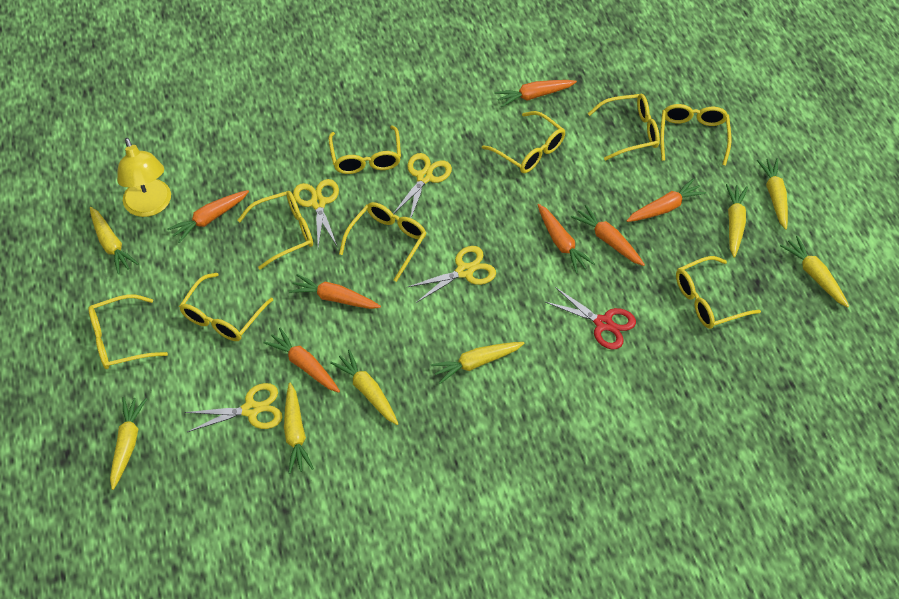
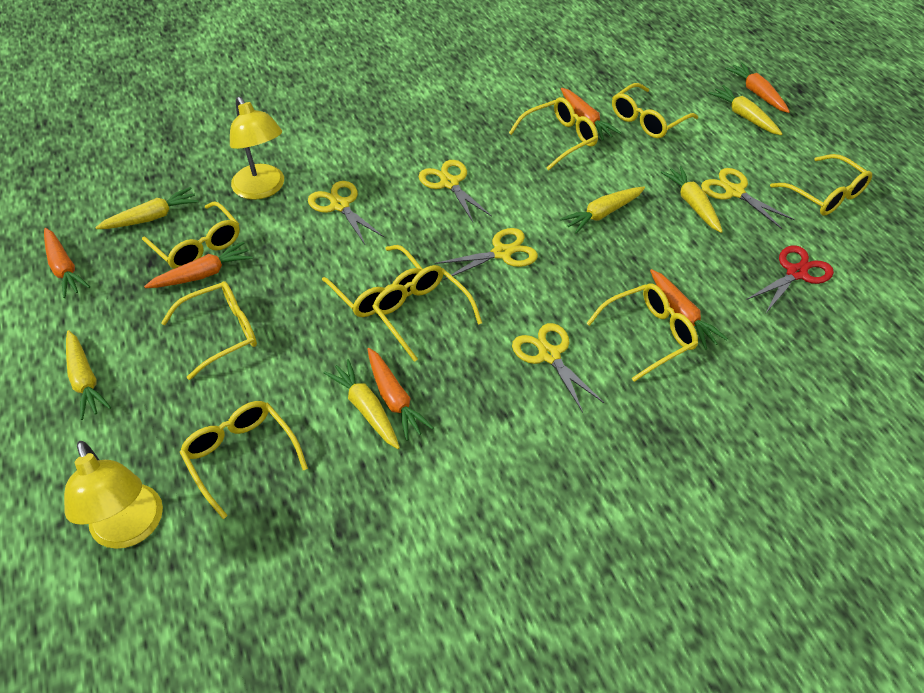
orange carrot: [167,190,249,243] [263,328,340,393] [289,274,381,309] [495,80,577,107] [538,204,595,274] [571,205,645,266] [626,178,706,222] = 7 -> [44,228,90,298] [144,242,253,288] [368,348,434,441] [561,88,621,141] [650,269,728,350] [725,62,790,113] = 6
yellow carrot: [90,207,139,274] [110,397,147,490] [284,383,314,474] [330,350,398,425] [431,342,525,384] [726,184,748,258] [757,158,788,230] [780,236,849,307] = 8 -> [66,330,111,420] [95,187,199,229] [324,359,400,449] [560,187,645,234] [661,166,723,233] [708,85,782,135] = 6
yellow lamp: [117,138,171,217] = 1 -> [64,441,163,549] [230,97,284,200] = 2
yellow scissors: [185,383,282,432] [293,179,339,247] [393,153,452,218] [408,246,496,303] = 4 -> [308,181,384,244] [419,160,492,222] [435,228,538,280] [512,323,604,413] [701,168,795,229] = 5

